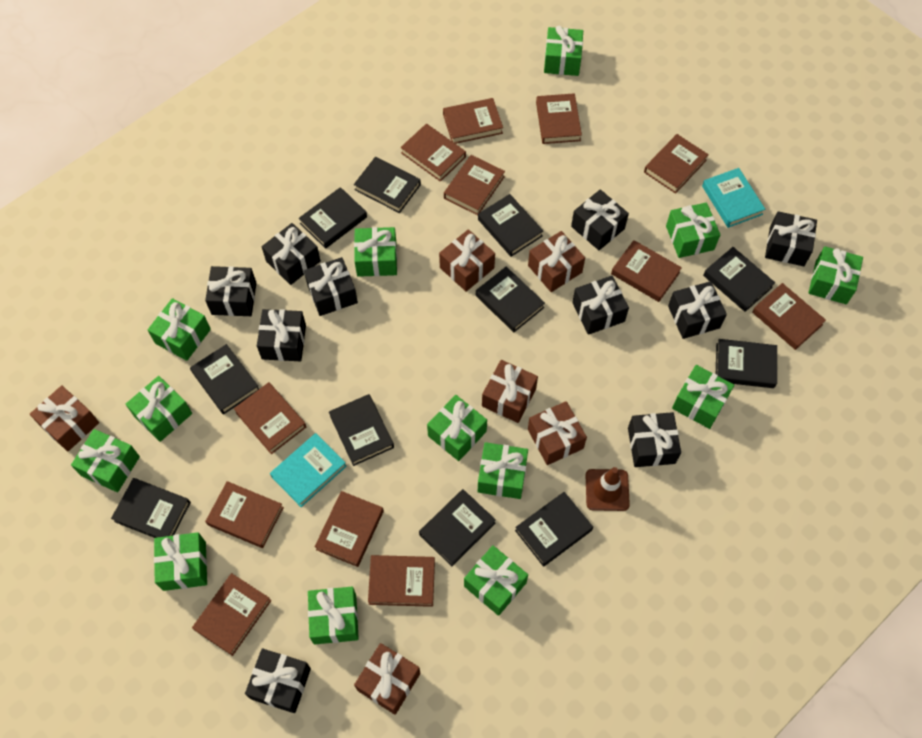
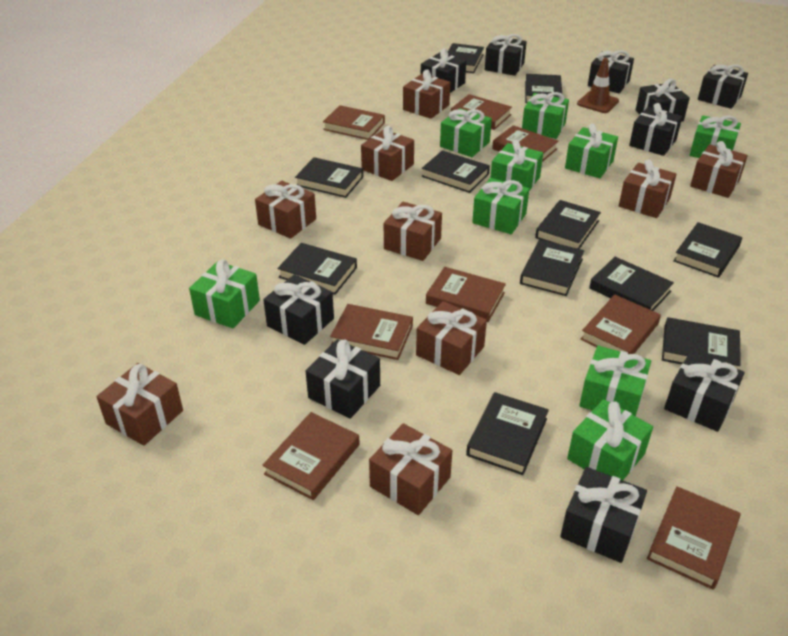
brown book: [192,573,271,656] [205,481,284,548] [234,382,306,454] [315,491,384,567] [368,555,435,607] [400,124,466,182] [443,98,503,144] [444,155,505,215] [536,93,582,144] [611,240,682,302] [644,134,709,194] [752,283,826,350] = 12 -> [262,412,360,500] [323,105,385,140] [330,304,413,360] [426,267,506,322] [451,94,512,130] [492,125,558,162] [580,295,661,354] [647,486,741,590] = 8
brown gift: [30,385,99,452] [354,643,420,715] [439,229,495,291] [482,360,538,423] [528,231,585,292] [528,401,587,465] = 6 -> [96,363,183,446] [255,181,316,239] [361,126,414,181] [369,423,452,515] [384,202,442,261] [403,69,450,119] [416,301,487,375] [619,159,677,218] [690,141,748,198] = 9
green gift: [71,429,140,492] [126,376,192,442] [148,298,211,361] [154,532,207,591] [308,587,359,645] [354,227,397,277] [427,395,487,461] [464,545,528,616] [478,442,528,499] [544,26,583,76] [666,202,720,258] [672,365,734,429] [808,246,863,304] = 13 -> [189,259,260,328] [440,108,492,157] [472,178,529,234] [490,140,543,191] [522,92,569,139] [565,124,618,178] [567,399,653,480] [579,346,651,416] [689,115,741,158] = 9
turquoise book: [270,433,347,507] [702,168,765,228] = 2 -> none = 0

